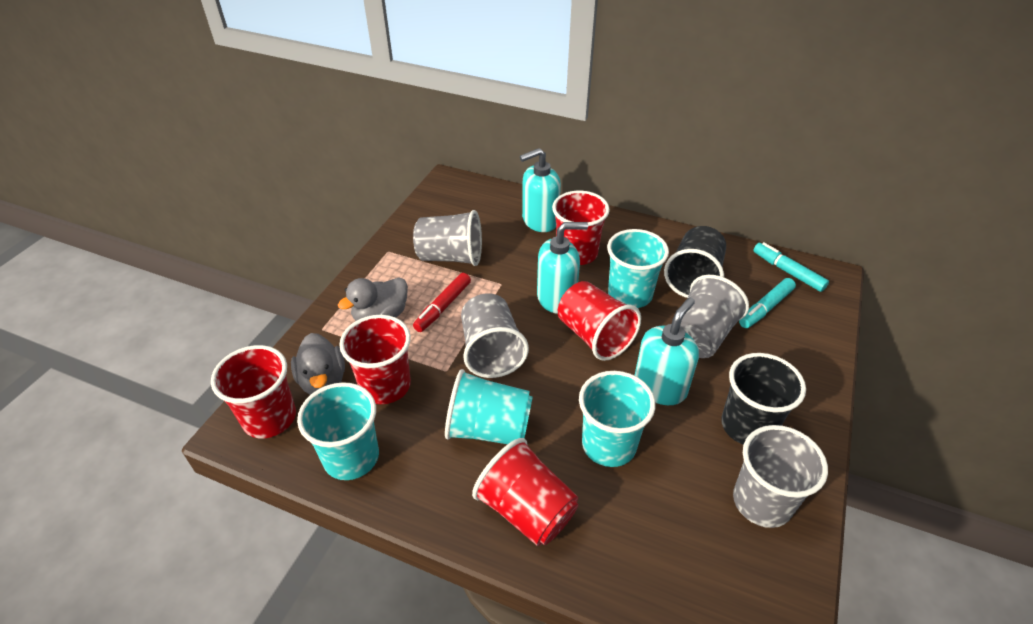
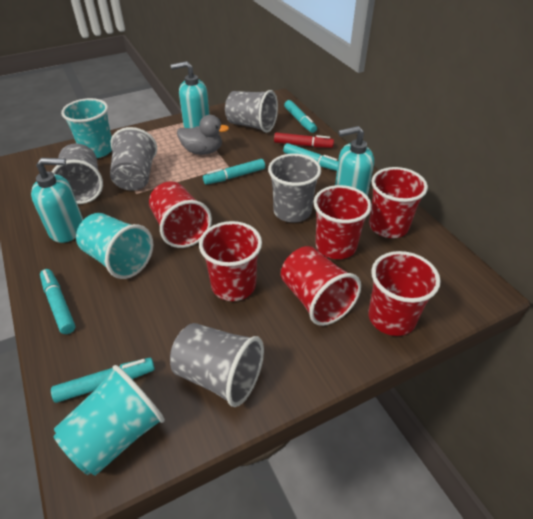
black cup: [664,226,726,298] [721,353,806,445] = 2 -> none = 0
grey cup: [413,210,482,266] [461,293,529,378] [680,275,749,358] [733,425,828,528] = 4 -> [52,144,103,204] [110,127,157,191] [170,323,264,407] [225,90,278,133] [268,154,321,222] = 5
grey duck: [291,333,345,395] [338,277,408,321] = 2 -> [177,115,229,155] = 1
red cup: [211,345,296,438] [339,315,411,404] [472,438,578,546] [552,191,610,265] [558,281,641,361] = 5 -> [149,181,212,248] [199,221,262,301] [281,246,361,326] [313,185,372,259] [368,251,441,336] [369,167,428,238] = 6
turquoise cup: [297,382,379,480] [445,369,533,444] [579,371,656,467] [607,229,669,308] = 4 -> [54,365,165,476] [61,98,112,158] [76,213,153,279] = 3
turquoise marker: [739,278,796,328] [753,242,829,292] = 2 -> [40,269,75,334] [51,358,155,403] [203,159,265,185] [283,143,338,171] [284,100,317,133] = 5

